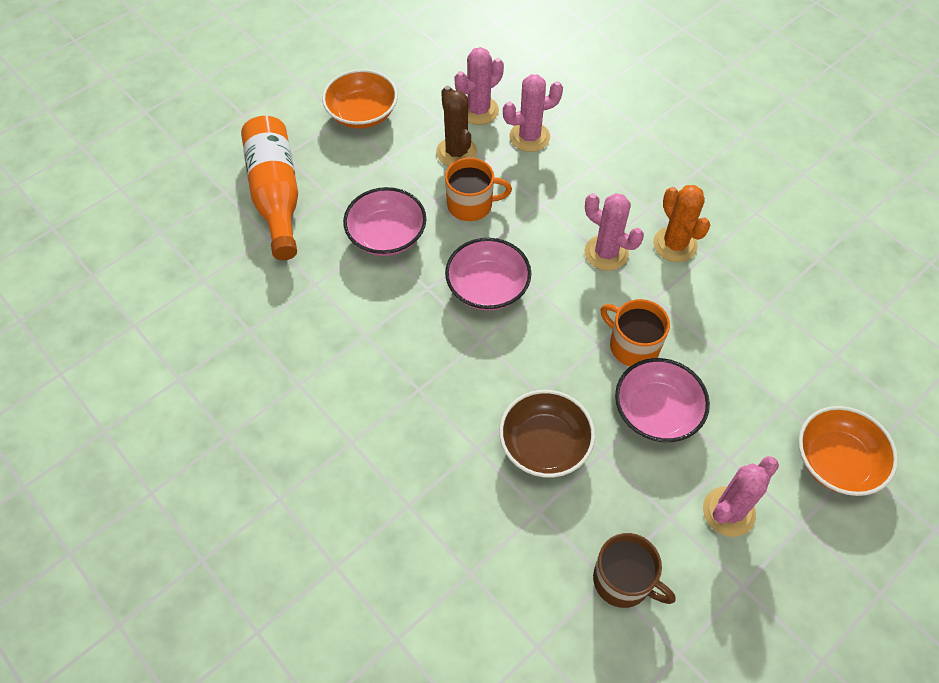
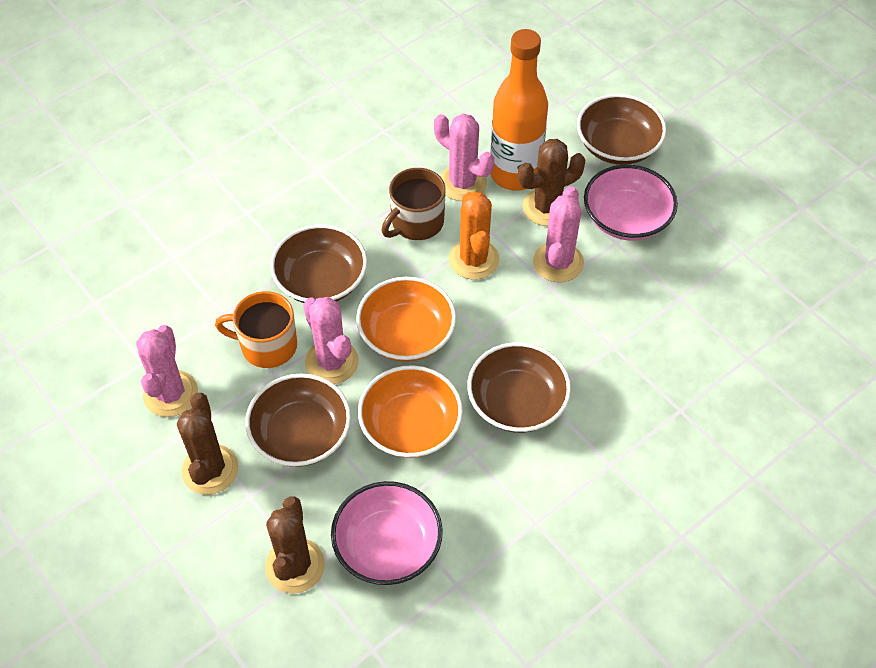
brown bowl: [499,390,595,478] = 1 -> [245,374,351,467] [270,224,367,303] [467,342,571,433] [577,94,666,165] = 4
brown cactus: [436,86,477,166] = 1 -> [177,393,239,495] [265,496,325,594] [518,139,585,226] = 3
orange mug: [445,158,512,221] [600,299,670,366] = 2 -> [215,291,297,368] = 1
pink bowl: [343,187,426,256] [445,238,531,311] [615,358,710,442] = 3 -> [331,481,443,585] [584,165,678,240] = 2

